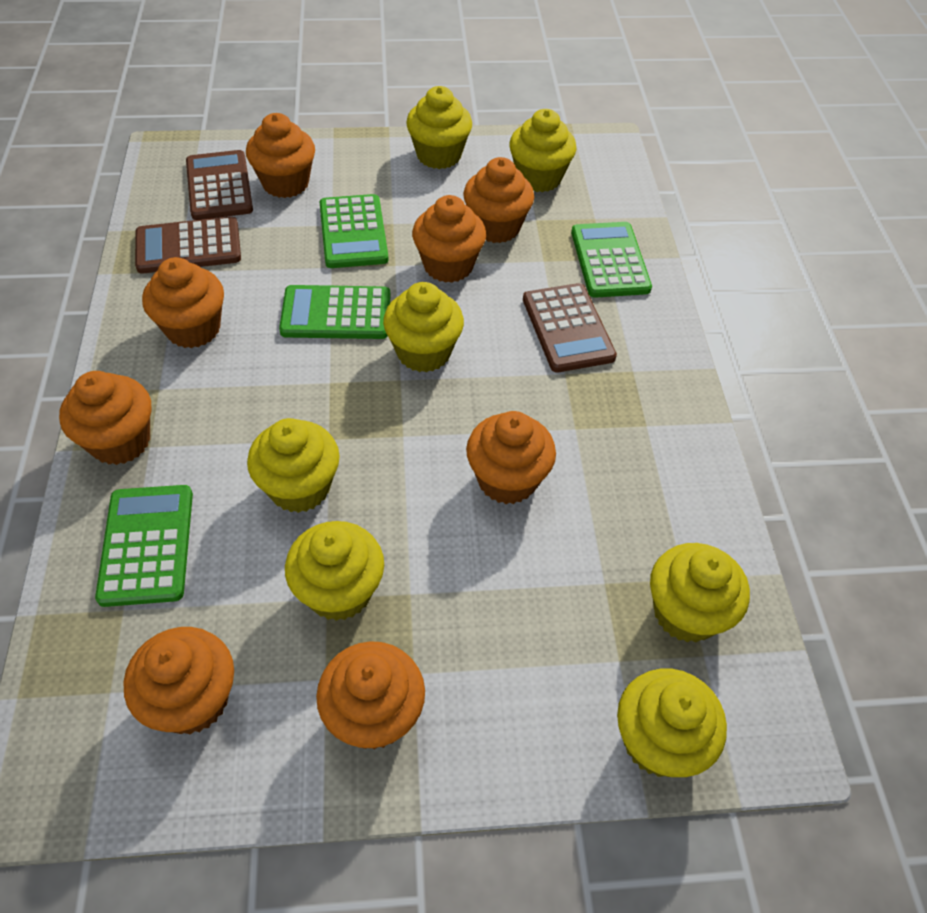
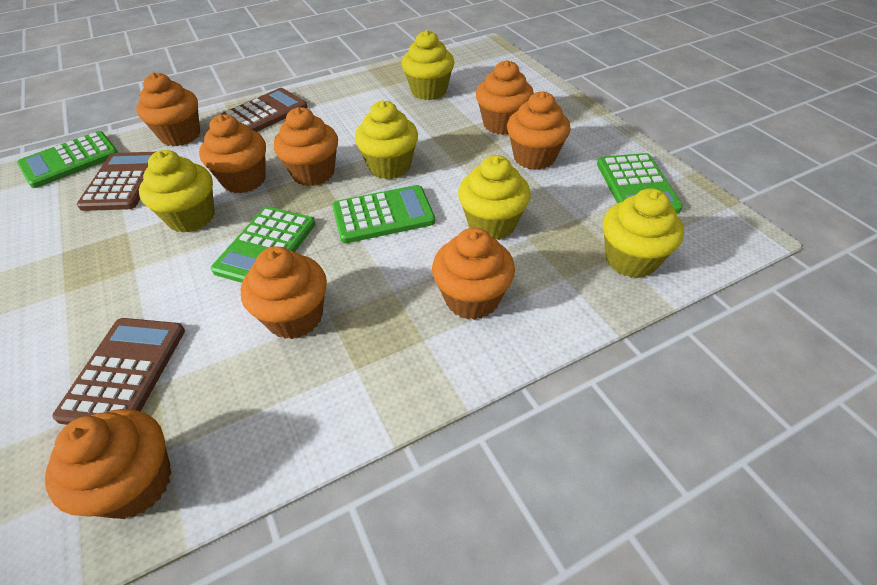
yellow cupcake: [247,418,340,513] [285,521,384,621] [383,282,464,372] [406,86,472,169] [509,109,576,192] [617,668,727,777] [650,543,750,643] = 7 -> [139,150,215,233] [355,101,418,179] [401,30,454,100] [458,155,531,240] [603,188,684,278] = 5

